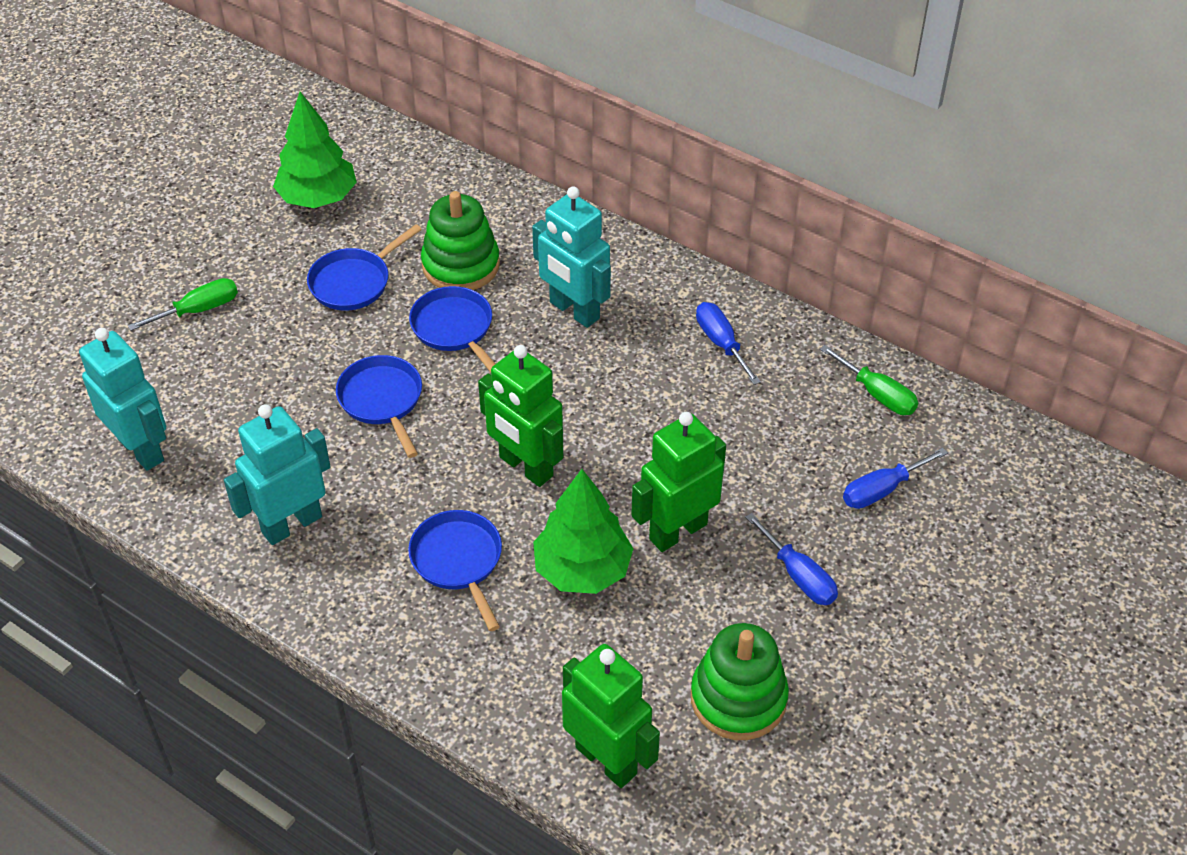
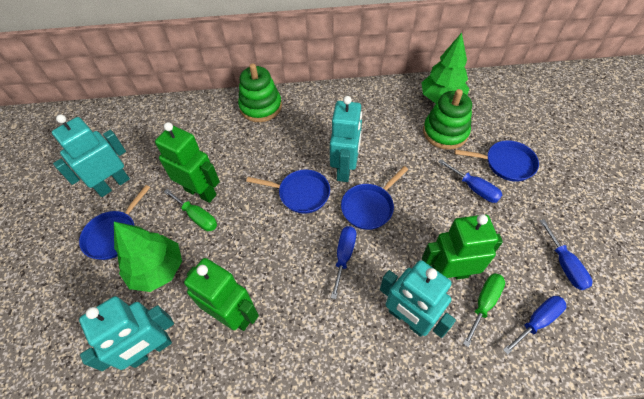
blue screwdriver: [696,302,761,385] [745,513,838,605] [843,448,948,509] = 3 -> [331,226,356,299] [439,159,502,203] [503,296,566,355] [539,219,592,290] = 4
turquoise robot: [79,328,166,471] [224,404,331,545] [532,186,611,328] = 3 -> [52,115,130,197] [79,296,174,371] [330,96,362,182] [380,260,456,338] = 4

